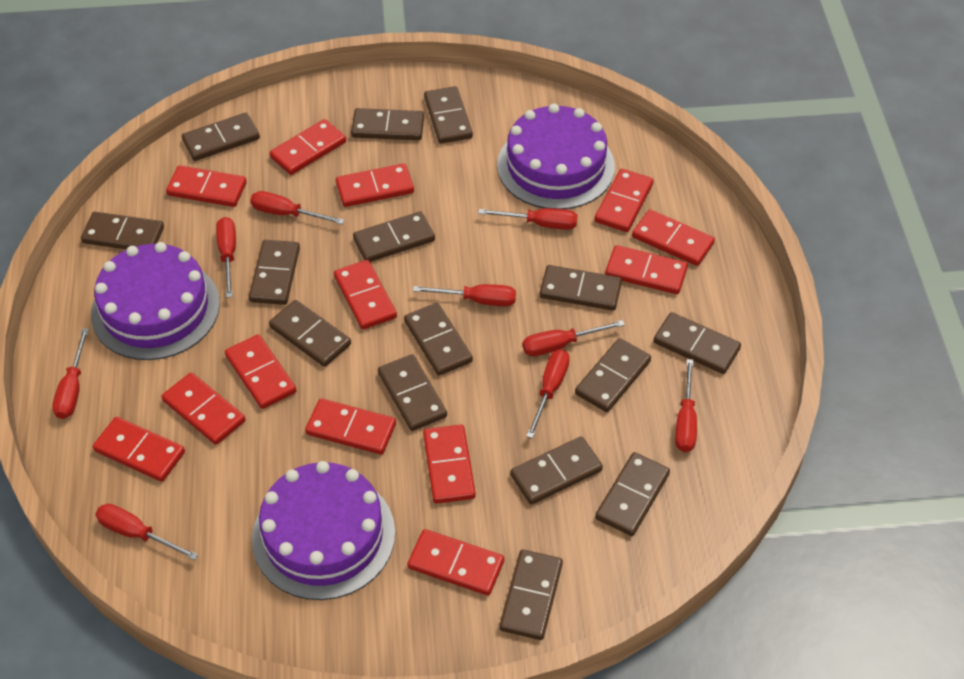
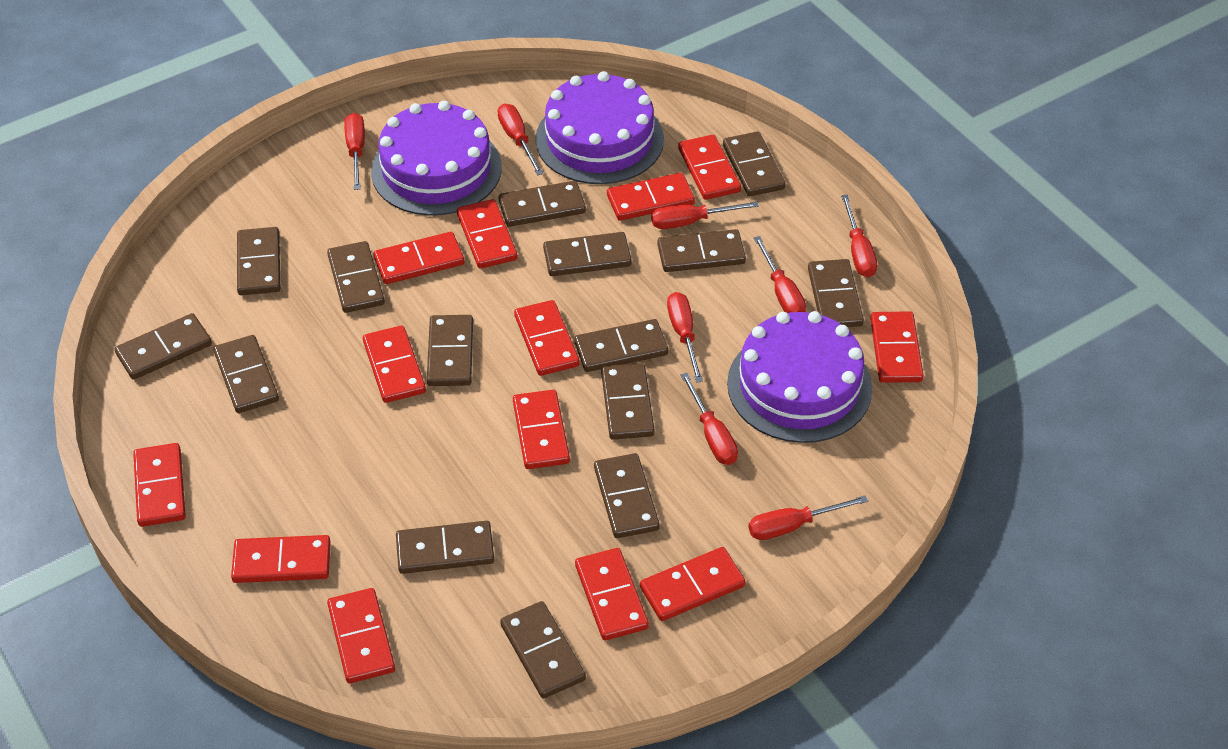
red screwdriver: [52,328,89,419] [96,504,198,560] [216,217,236,298] [250,191,345,224] [413,284,516,306] [478,208,577,230] [522,320,625,356] [526,349,570,438] [675,359,697,452] = 9 -> [344,113,365,190] [498,103,544,175] [651,201,759,229] [667,292,703,383] [681,373,738,465] [748,496,868,540] [754,236,806,313] [841,195,877,277] = 8

